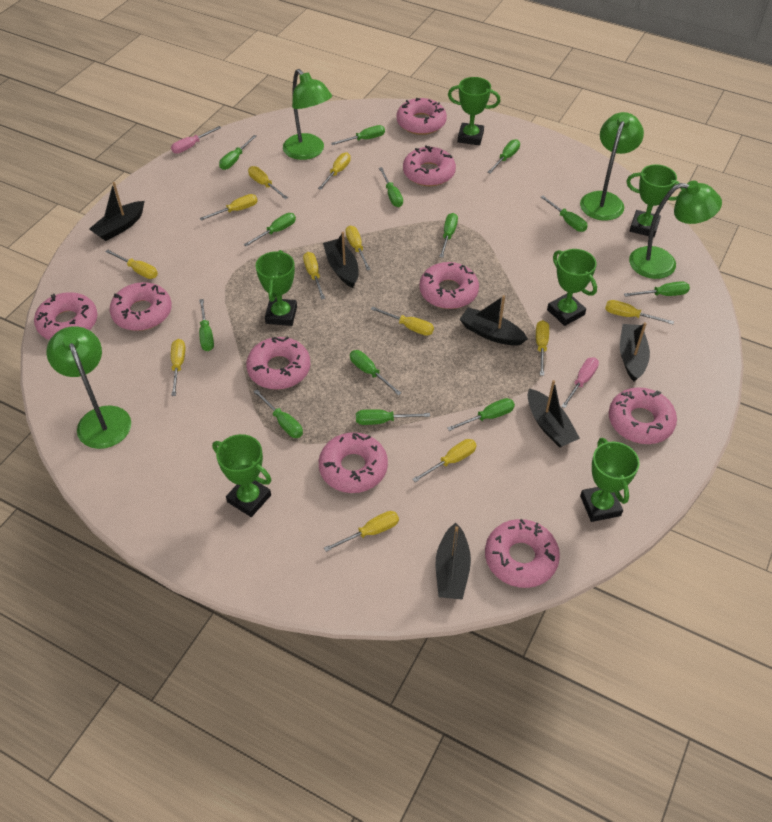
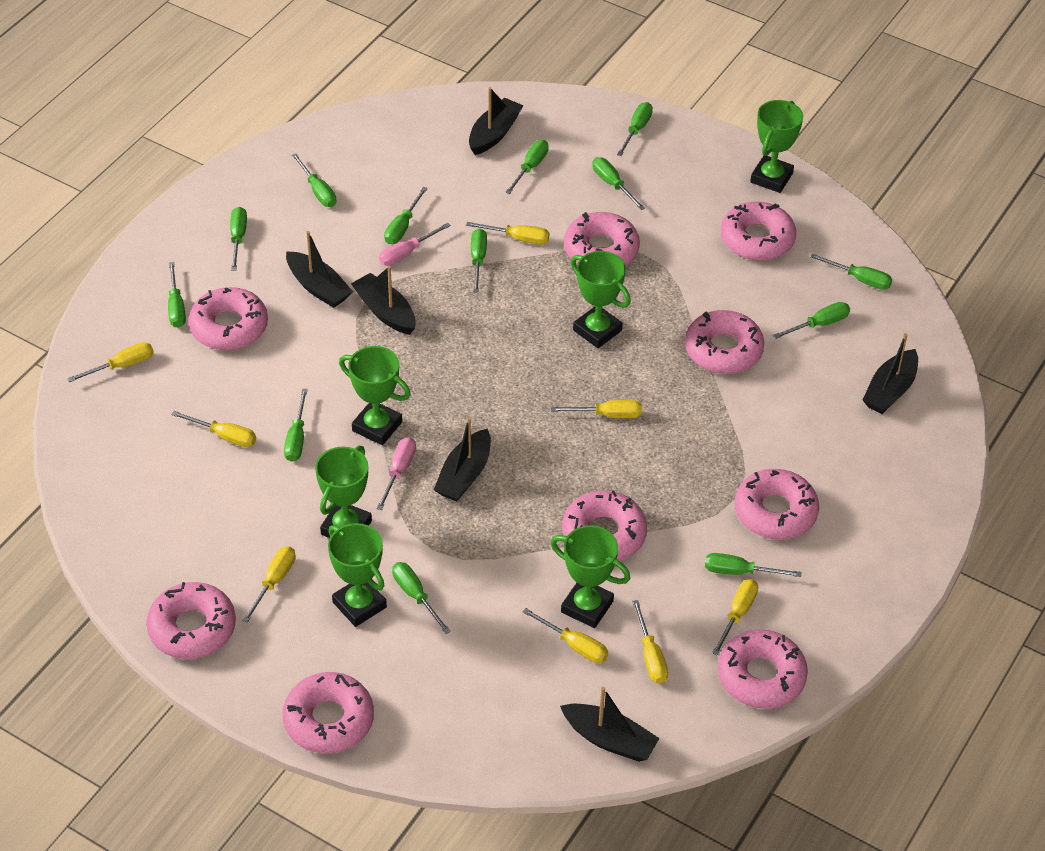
green lamp: [47,326,131,449] [283,69,332,160] [580,112,644,221] [629,181,722,279] = 4 -> none = 0
yellow screwdriver: [105,250,158,279] [171,339,185,396] [200,194,257,221] [248,166,288,199] [303,252,325,300] [318,152,351,190] [324,511,399,552] [346,226,371,270] [371,306,434,336] [412,439,477,482] [536,320,549,376] [605,300,674,324] = 12 -> [67,342,153,382] [171,411,256,447] [242,546,295,623] [466,222,549,245] [523,608,608,663] [551,400,642,418] [632,600,668,683] [712,579,758,656] = 8

